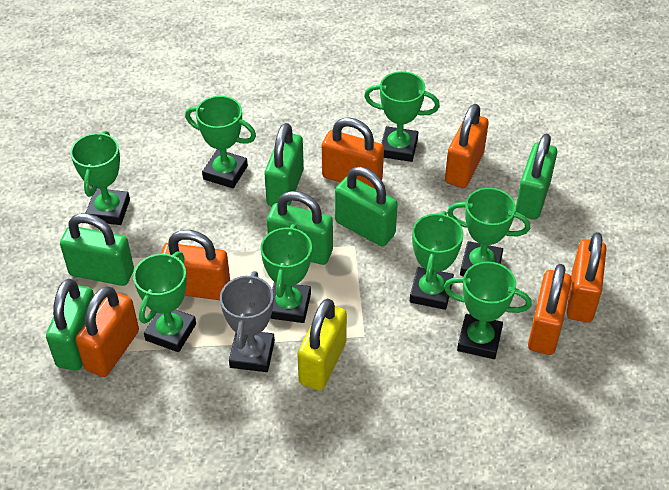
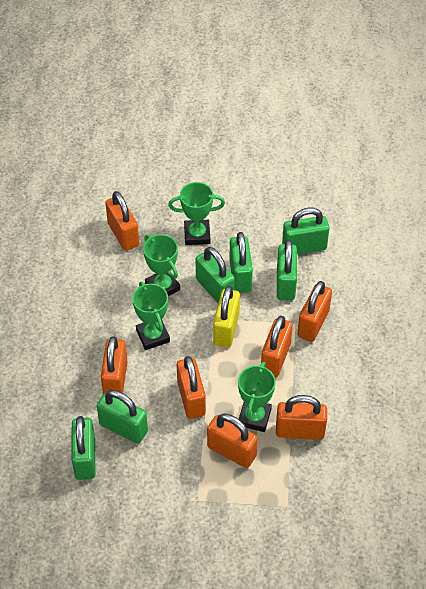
green trophy: [70,131,130,225] [133,252,196,352] [185,96,256,188] [260,224,312,323] [364,71,440,162] [410,211,463,310] [444,261,532,359] [447,188,530,276] = 8 -> [132,282,170,350] [143,234,180,296] [168,182,225,245] [238,362,276,432] = 4
grey trophy: [220,271,275,372] = 1 -> none = 0
orange padlock: [76,286,139,377] [161,230,230,300] [322,117,384,188] [445,104,489,188] [528,264,572,355] [567,232,606,322] = 6 -> [101,336,127,394] [105,191,139,251] [177,356,206,419] [207,413,258,468] [261,316,293,378] [276,395,327,440] [297,281,332,342] = 7

